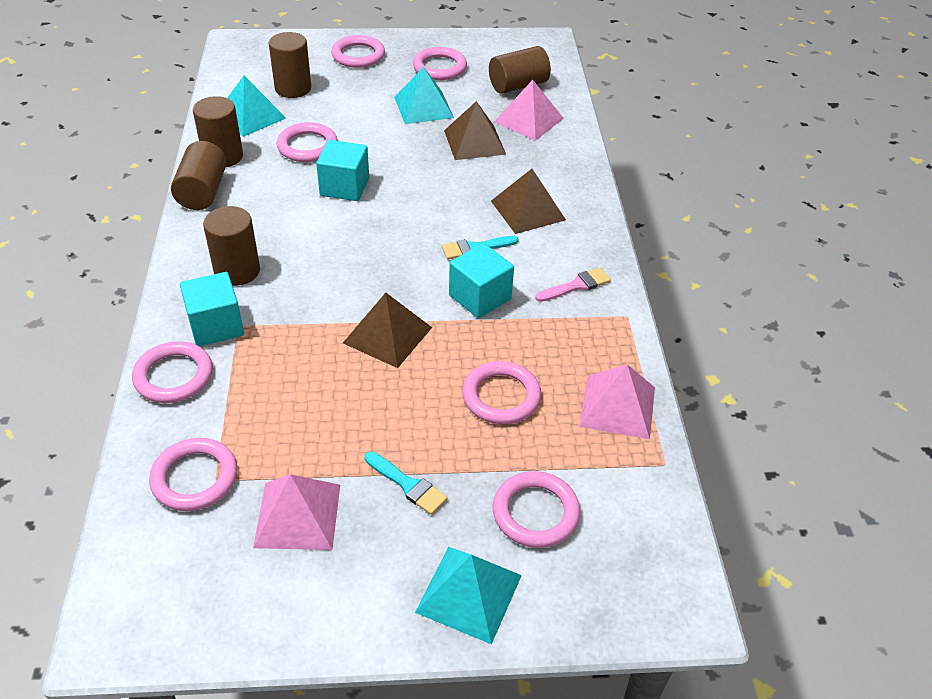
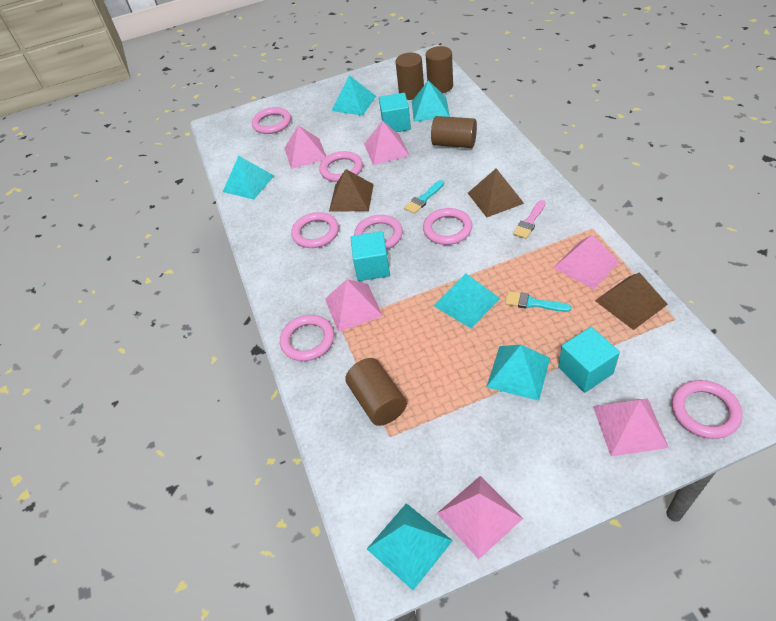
brown cylinder: [171,141,227,210] [193,96,243,167] [203,206,260,286] [269,32,311,98] [489,46,551,94] = 5 -> [345,358,407,426] [395,53,424,100] [426,46,453,93] [431,116,477,148] = 4
pink pyramid: [253,474,340,550] [494,80,564,141] [579,365,655,439] = 3 -> [285,125,326,169] [325,279,383,332] [364,121,410,165] [437,476,523,559] [554,235,620,289] [593,398,669,456] = 6
turquoise pyramid: [227,76,286,137] [394,67,454,124] [415,547,522,644] = 3 -> [223,156,274,200] [332,75,376,116] [367,503,453,590] [412,80,450,122] [434,274,500,328] [486,345,550,401] = 6

